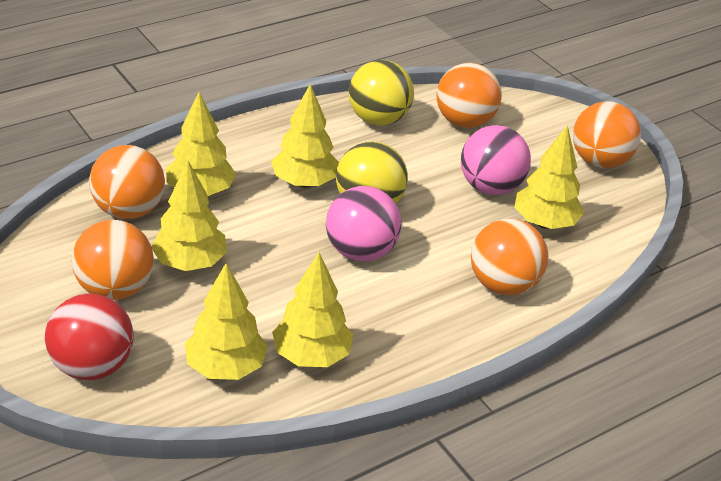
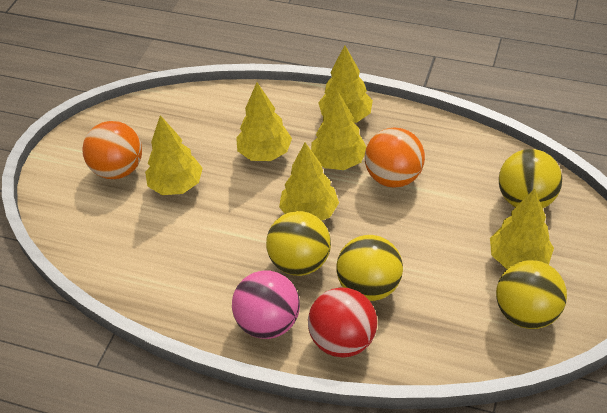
orange ball: [72,220,154,300] [89,145,165,219] [436,63,502,128] [471,218,548,296] [573,101,641,168] = 5 -> [82,121,142,179] [365,127,425,188] = 2
pink ball: [326,186,401,261] [461,125,531,195] = 2 -> [232,271,300,339] = 1
yellow ball: [336,141,408,204] [349,60,414,126] = 2 -> [266,211,331,276] [336,235,403,301] [496,260,567,329] [499,149,562,208] = 4

